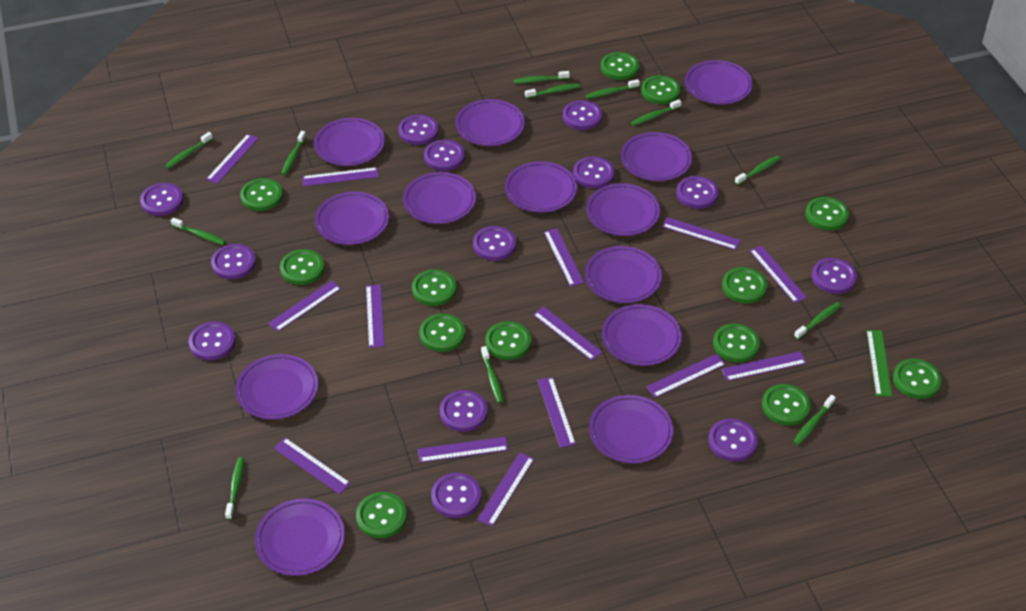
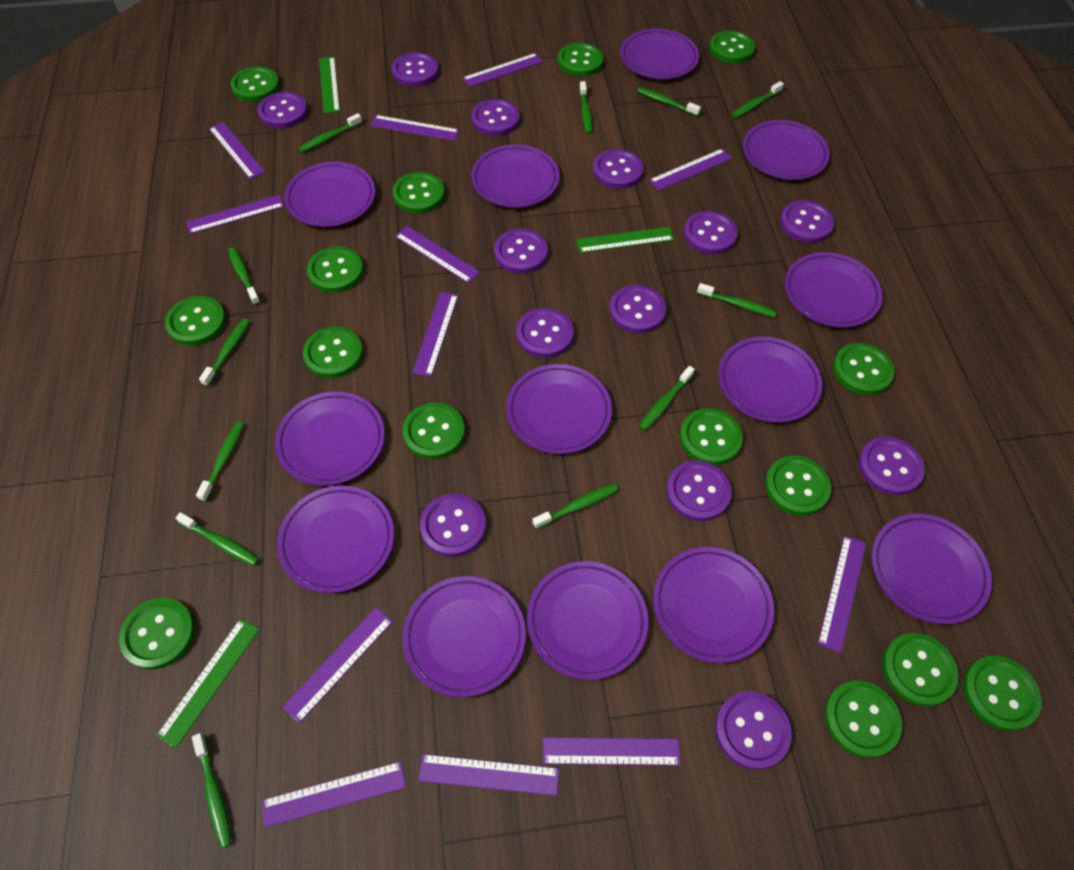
green button: [240,178,283,211] [280,249,325,285] [356,492,407,538] [412,269,457,306] [419,314,465,352] [485,321,531,360] [601,52,639,80] [641,75,681,104] [713,324,760,362] [722,267,767,304] [762,384,811,425] [805,197,849,230] [893,359,942,399] = 13 -> [119,598,195,669] [165,296,226,346] [230,66,280,102] [303,327,363,378] [307,246,363,293] [392,172,445,213] [403,403,465,459] [558,43,603,76] [680,408,743,465] [709,30,755,63] [765,456,831,516] [824,680,902,758] [833,343,895,395] [882,633,959,707] [963,656,1042,731] = 15
green ruler: [866,330,892,397] = 1 -> [156,619,259,748] [319,57,340,114] [576,227,674,253] = 3
purple ruler: [206,134,259,184] [268,280,341,332] [274,438,351,494] [302,167,379,186] [366,284,384,348] [418,437,508,463] [477,452,534,527] [533,306,603,361] [537,377,576,448] [544,228,584,287] [646,354,726,398] [662,217,741,250] [721,351,807,381] [750,246,807,303] = 14 -> [186,195,285,234] [209,122,265,179] [262,761,406,828] [282,607,393,723] [370,115,459,141] [395,226,480,283] [412,292,458,377] [418,754,559,796] [462,53,543,87] [543,737,681,766] [649,148,732,191] [818,535,866,653] = 12

